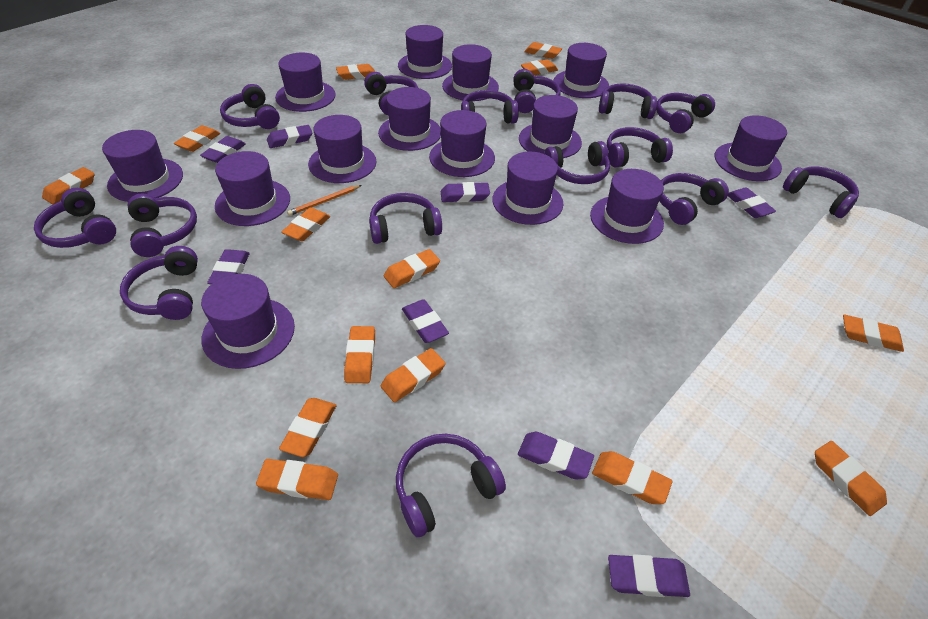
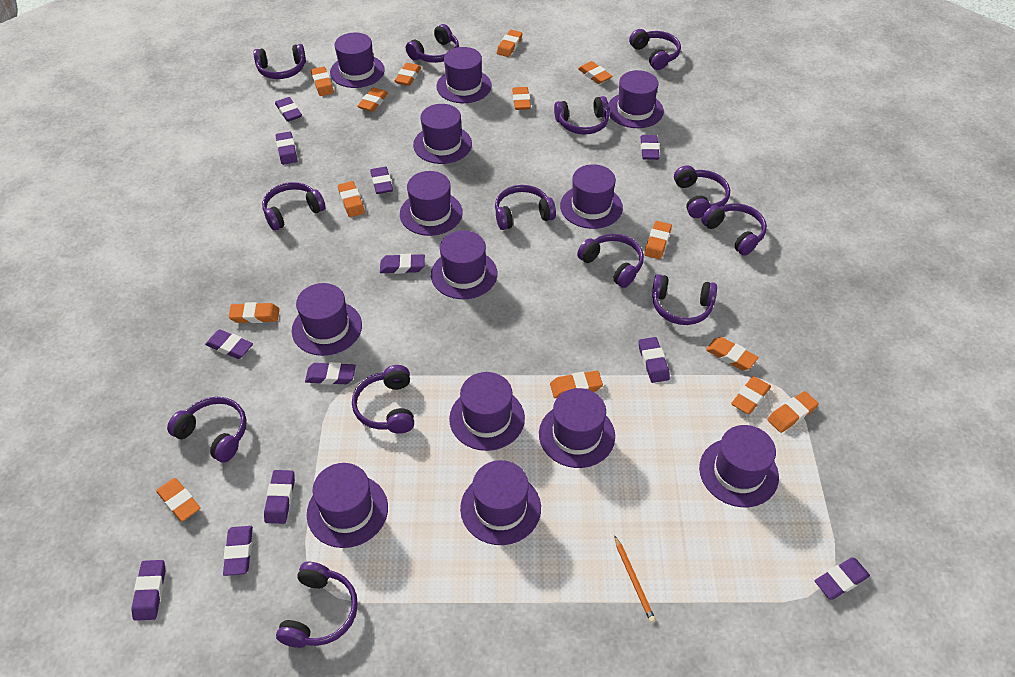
purple eraser: [200,136,246,163] [207,249,250,284] [267,125,312,148] [402,299,449,343] [441,182,490,203] [518,432,594,480] [608,554,690,597] [728,188,776,218] = 8 -> [131,560,165,621] [205,329,253,359] [223,526,253,576] [264,470,295,524] [275,97,302,122] [276,131,297,165] [305,362,356,385] [370,167,393,194] [380,254,425,274] [639,337,670,383] [640,135,660,160] [815,557,870,600] = 12
purple hat: [102,130,183,202] [201,274,295,369] [215,151,290,226] [275,53,336,112] [308,115,377,183] [378,87,441,151] [398,25,452,79] [429,110,495,177] [442,44,499,101] [492,152,563,225] [519,95,582,158] [554,43,609,98] [590,169,664,244] [715,115,787,181] = 14 -> [292,283,362,356] [307,463,388,548] [330,32,385,88] [400,171,463,236] [413,104,472,164] [431,230,497,299] [436,47,492,103] [449,372,525,451] [460,460,541,545] [539,388,615,468] [560,164,623,229] [608,70,664,128] [699,425,779,507] = 13
purple headphones: [34,188,116,248] [120,246,198,320] [128,193,197,257] [220,84,280,129] [364,72,418,115] [369,193,442,244] [396,434,506,537] [461,90,519,124] [513,69,561,113] [544,141,610,184] [599,83,657,119] [607,127,673,167] [656,93,715,133] [659,173,729,225] [783,167,859,218] = 15 -> [167,397,247,463] [253,44,306,79] [262,182,325,231] [276,562,358,648] [352,365,414,434] [406,24,459,63] [495,185,556,230] [554,96,609,134] [577,234,644,288] [629,29,681,70] [652,274,717,325] [674,165,730,218] [701,203,767,256] = 13

